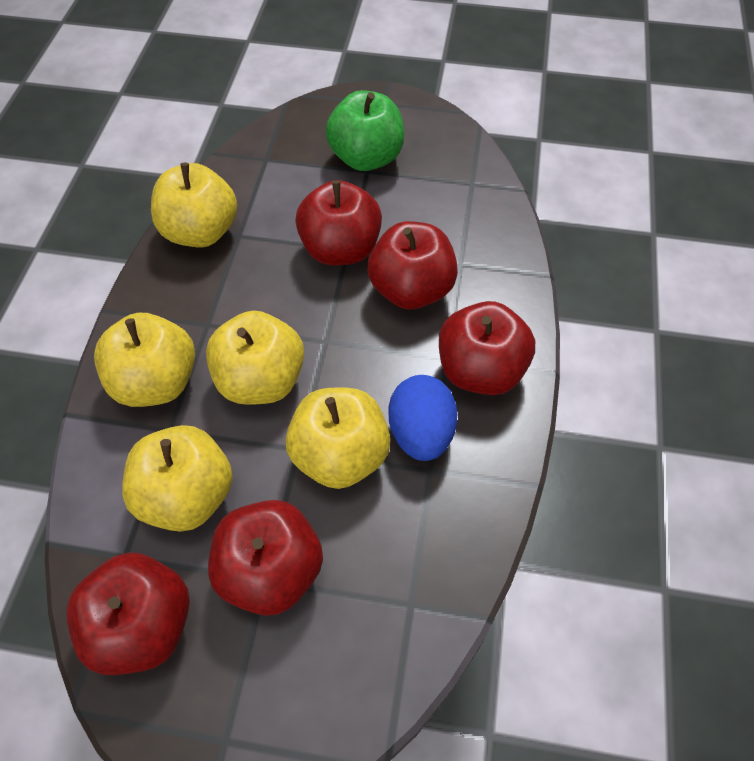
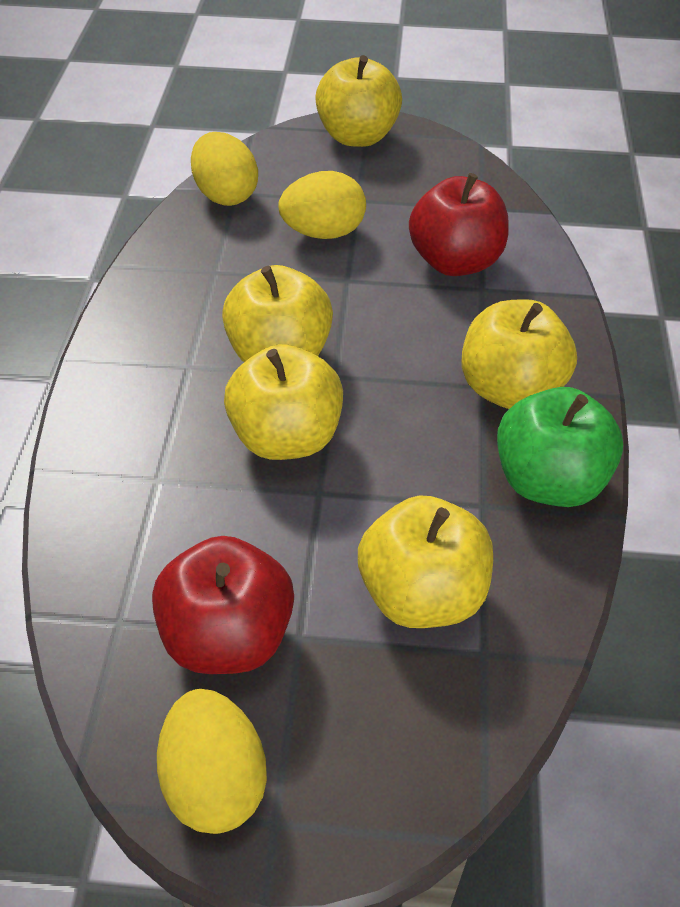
blue egg: [388,375,458,461] = 1 -> none = 0
red apple: [66,553,190,675] [208,500,323,616] [295,180,382,266] [367,221,458,309] [439,301,535,395] = 5 -> [152,536,294,674] [409,173,509,276] = 2
yellow egg: none = 0 -> [157,689,267,834] [191,132,258,206] [278,171,366,239] = 3

